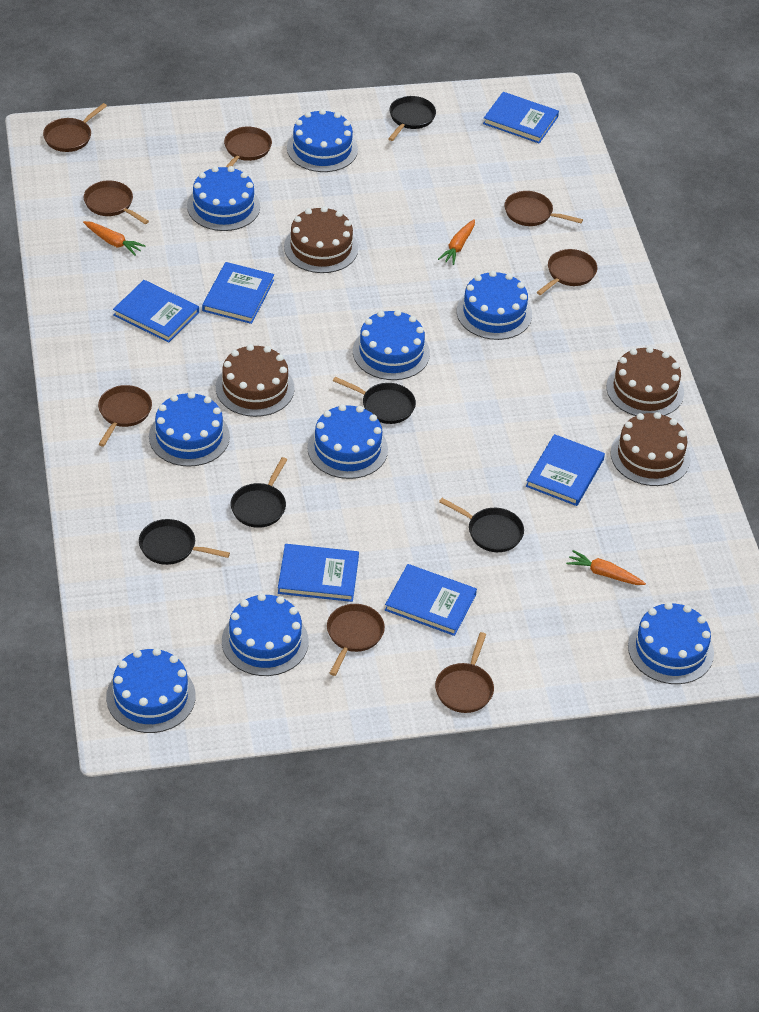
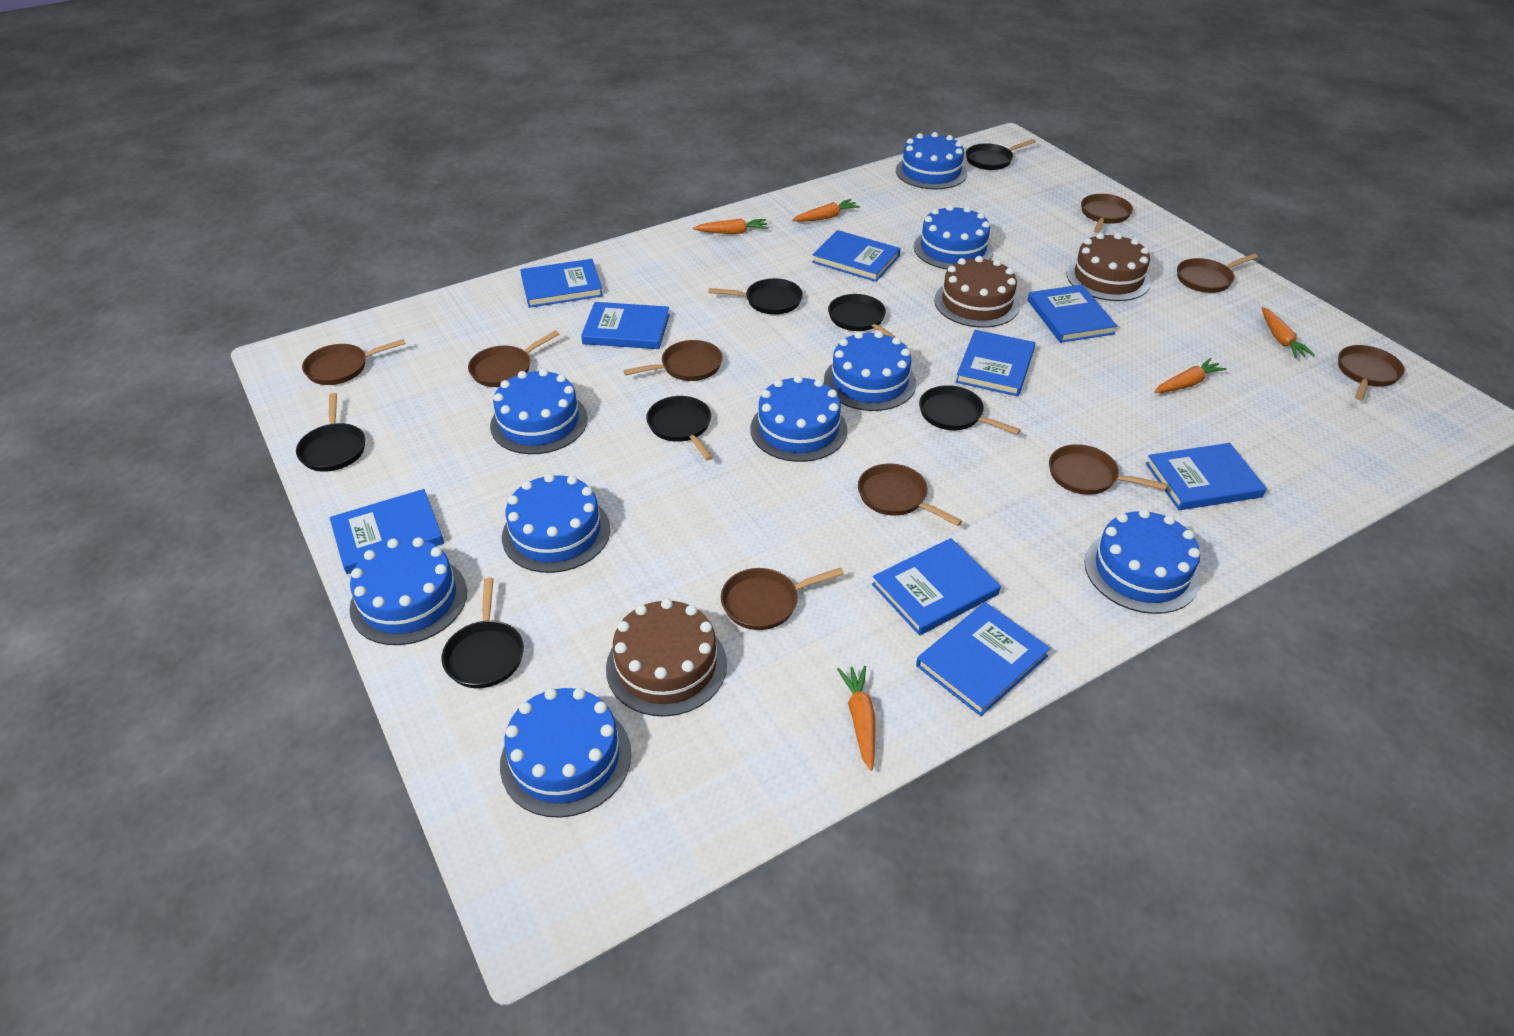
black pan: [139,519,230,565] [231,457,287,528] [333,377,416,424] [388,96,436,141] [439,498,524,552] = 5 -> [296,393,365,472] [442,577,524,688] [646,396,713,461] [709,278,803,315] [828,294,895,338] [919,385,1021,435] [966,139,1036,170] = 7
blue book: [113,280,199,343] [202,262,274,324] [278,544,359,602] [385,564,477,636] [483,92,559,143] [526,434,605,506] = 6 -> [330,489,444,574] [520,259,603,308] [581,302,670,349] [812,230,901,282] [872,538,1001,635] [916,602,1050,716] [956,330,1035,396] [1028,285,1117,343] [1146,443,1267,510] = 9
brown cake: [216,344,295,417] [284,206,358,273] [606,346,684,416] [611,412,691,486] = 4 -> [606,599,727,717] [934,256,1020,328] [1067,233,1151,301] = 3
brown pan: [43,103,107,152] [84,181,149,224] [98,385,152,447] [224,127,272,167] [327,604,385,676] [435,632,494,713] [504,191,583,226] [537,249,597,295] = 8 -> [302,339,406,385] [468,330,559,387] [623,340,723,381] [721,567,844,630] [858,463,962,526] [1049,444,1167,495] [1081,194,1133,233] [1177,254,1258,293] [1338,345,1405,400] = 9
orange carrot: [83,221,146,256] [438,219,475,265] [566,550,646,585] = 3 -> [693,219,768,234] [792,199,860,222] [837,666,875,771] [1154,358,1227,393] [1262,307,1315,358] = 5

